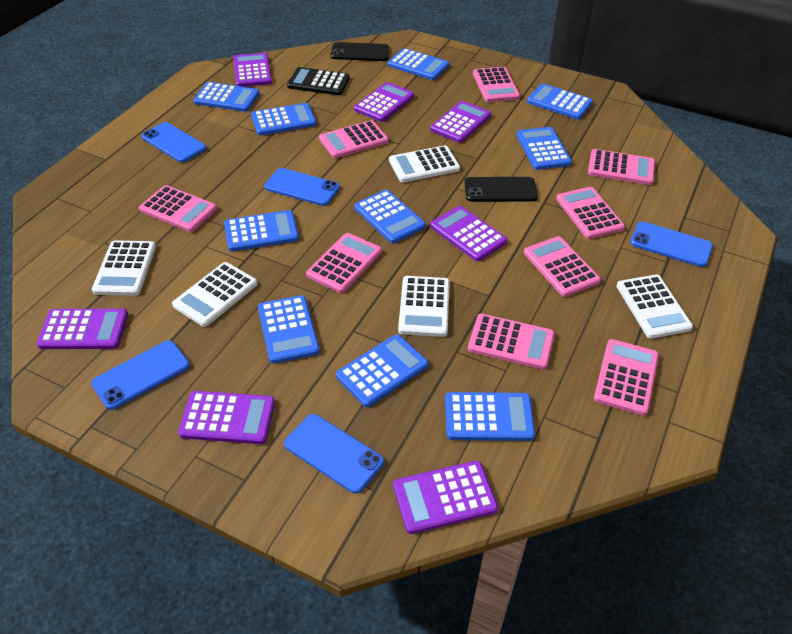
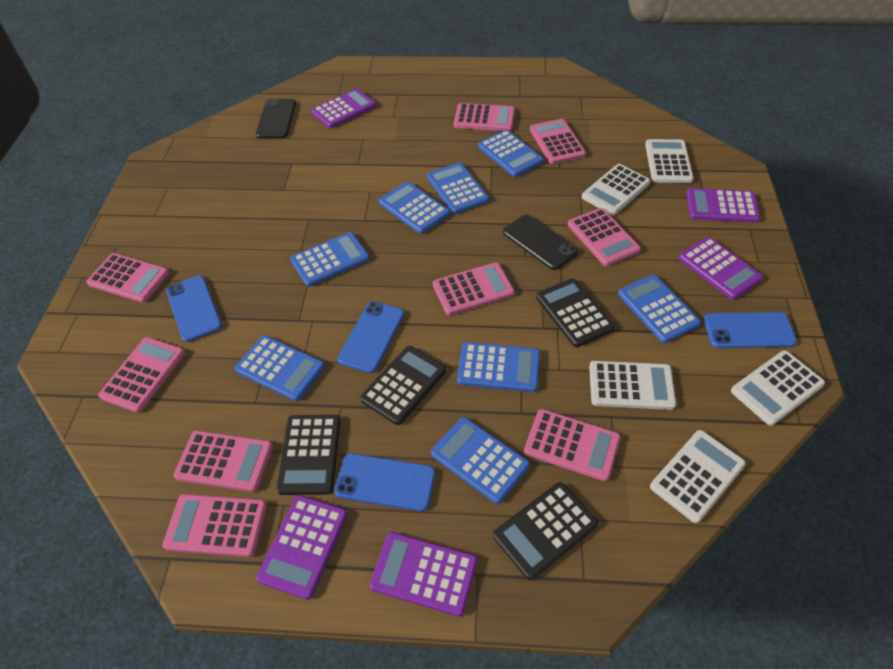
black calculator: [287,67,350,95] = 1 -> [277,415,341,495] [360,346,446,425] [493,482,598,580] [536,278,615,347] = 4
blue calculator: [193,82,259,112] [224,210,299,252] [251,103,316,135] [258,295,320,364] [336,334,429,407] [354,190,426,243] [388,48,449,80] [445,392,535,441] [516,127,572,170] [527,83,593,119] = 10 -> [235,335,325,401] [290,232,370,287] [379,182,450,234] [427,162,489,214] [431,417,530,504] [457,342,540,392] [478,130,544,177] [618,274,701,343] = 8
blue phone: [91,340,190,410] [141,122,206,163] [264,168,340,206] [284,414,384,494] [630,221,713,267] = 5 -> [166,275,222,342] [334,453,435,511] [337,301,405,373] [704,312,797,348] = 4
purple calculator: [37,309,128,349] [178,391,275,444] [233,53,272,87] [354,82,414,122] [393,461,498,534] [430,101,491,143] [430,206,508,261] = 7 -> [256,495,348,600] [311,88,376,129] [370,532,477,616] [679,237,763,300] [686,188,760,223] = 5

